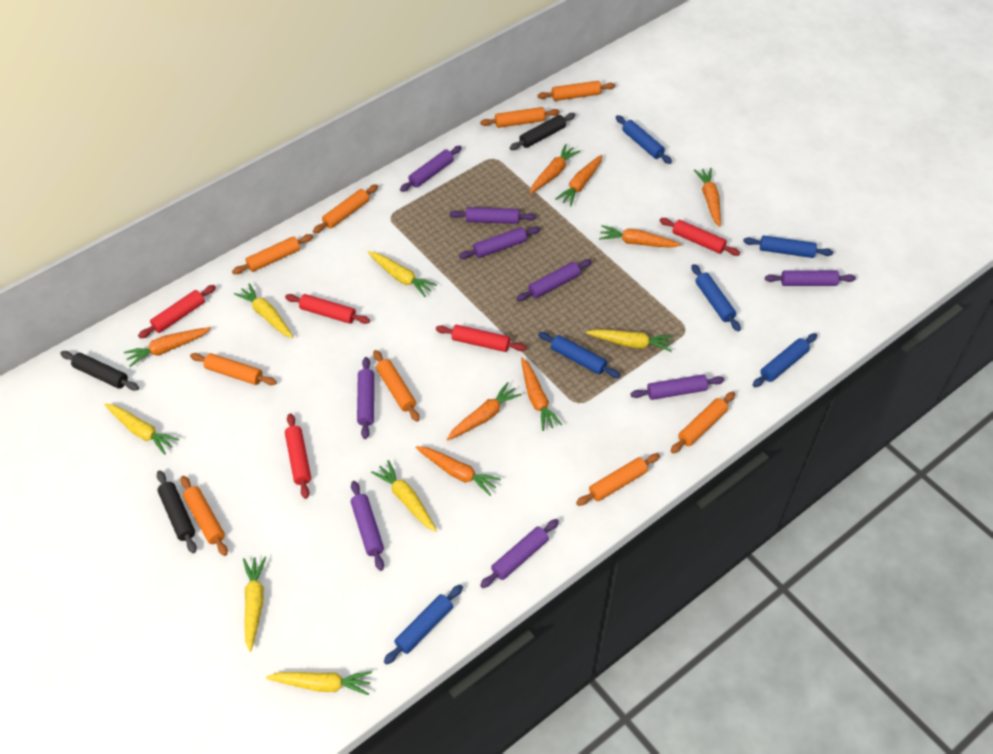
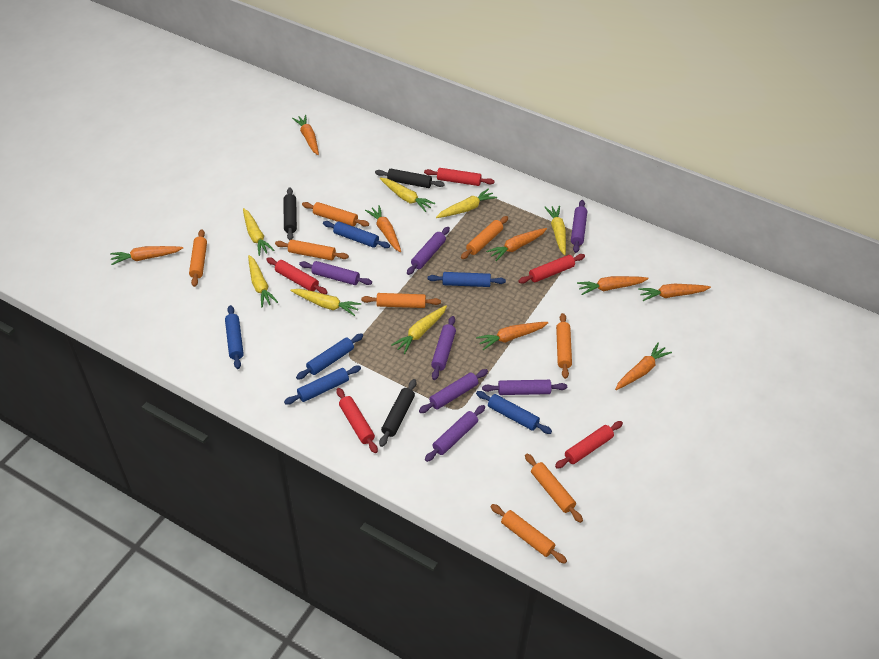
orange rolling pin: [181,476,228,556] [190,353,277,385] [232,234,313,274] [313,184,378,234] [373,350,420,422] [480,107,560,128] [537,81,615,101] [576,453,660,506] [671,392,735,453] = 9 -> [189,229,207,287] [275,240,349,260] [302,202,369,227] [361,293,441,308] [461,216,508,259] [491,504,567,564] [525,453,583,523] [556,313,572,379] = 8
purple rolling pin: [351,481,384,571] [357,357,374,439] [400,146,462,192] [449,207,536,224] [459,226,540,259] [480,519,559,588] [516,259,592,301] [630,374,724,400] [765,270,856,286] = 9 -> [299,261,372,285] [407,227,450,275] [419,369,488,413] [425,405,485,462] [431,316,456,380] [482,380,567,395] [571,200,587,253] = 7

